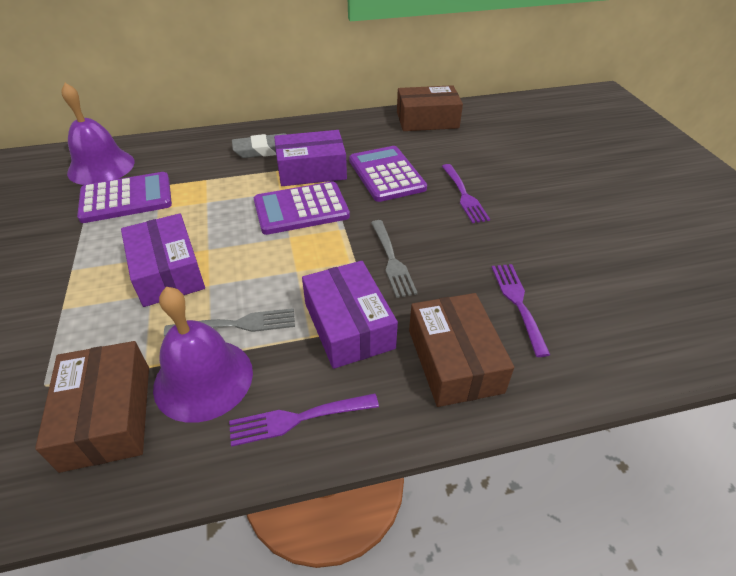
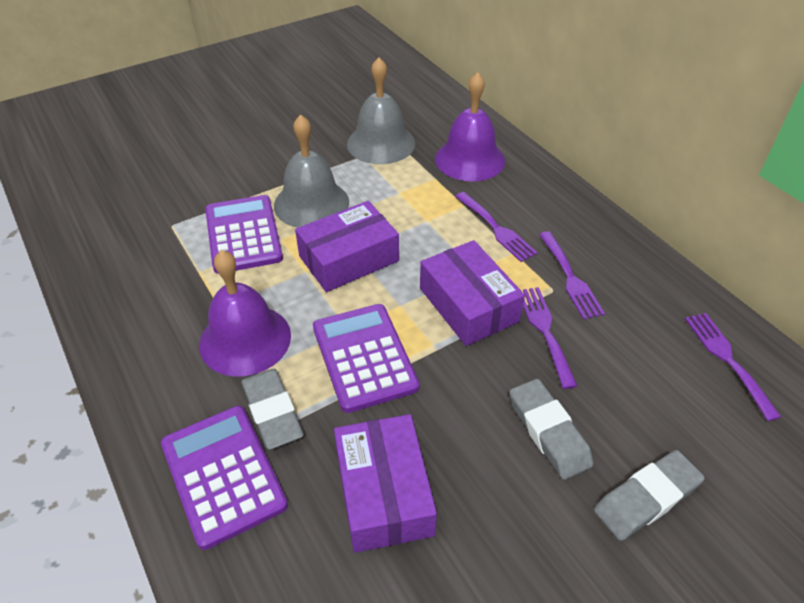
brown box: [35,341,149,473] [397,85,463,131] [409,293,514,407] = 3 -> none = 0
grey bell: none = 0 -> [274,114,349,228] [347,57,415,164] = 2
grey eraser: [232,133,287,158] = 1 -> [241,369,304,450] [509,379,594,480] [594,450,705,541] = 3
grey fork: [164,308,295,337] [371,220,418,298] = 2 -> none = 0
purple fork: [229,393,379,447] [442,164,490,223] [492,264,550,357] = 3 -> [455,192,538,262] [523,287,577,389] [539,231,605,320] [685,313,781,421] = 4

